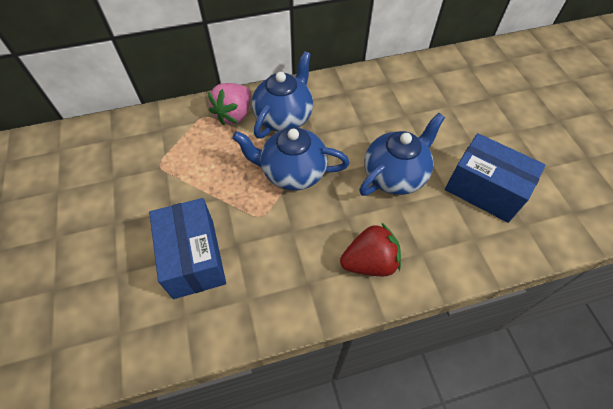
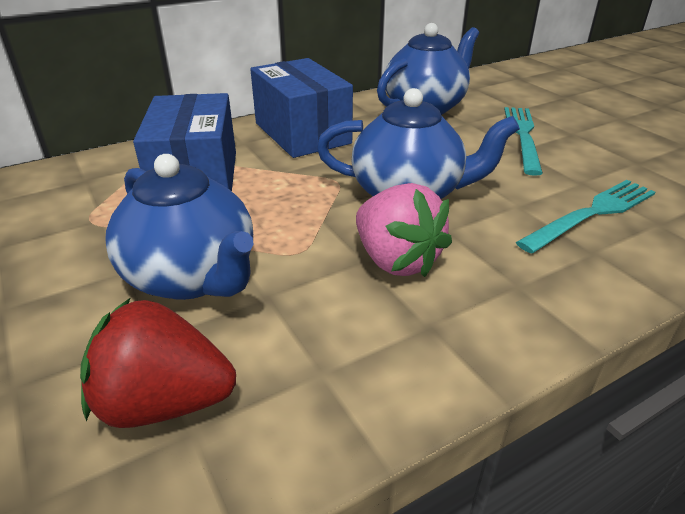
turquoise fork: none = 0 -> [504,107,543,176] [516,180,656,254] = 2

